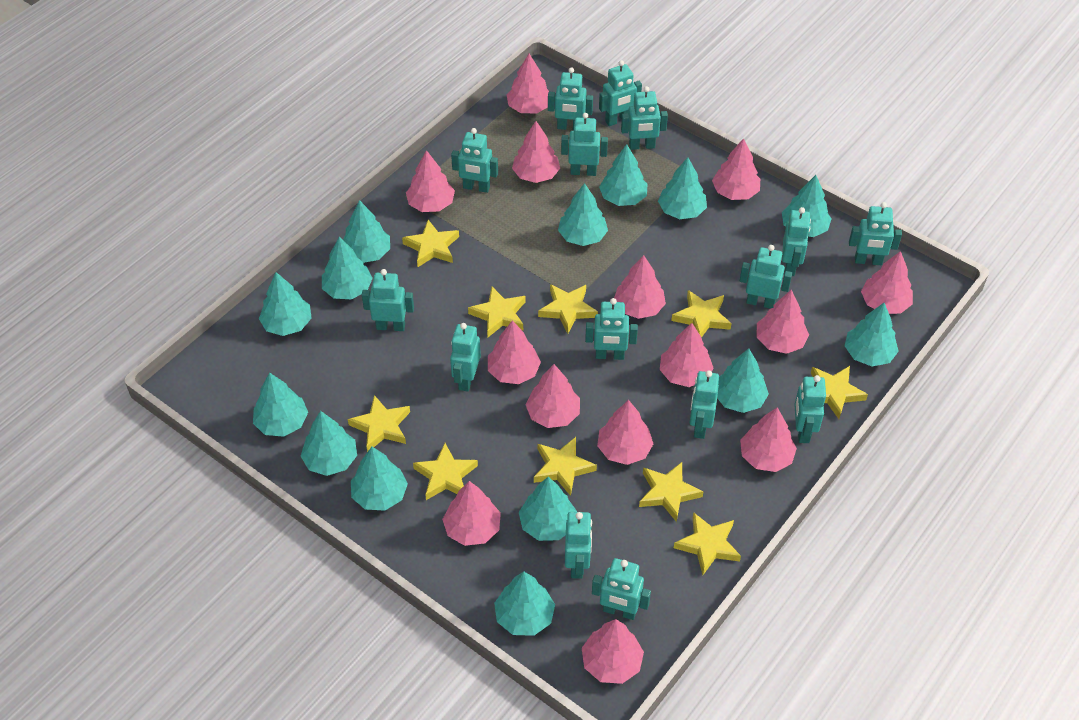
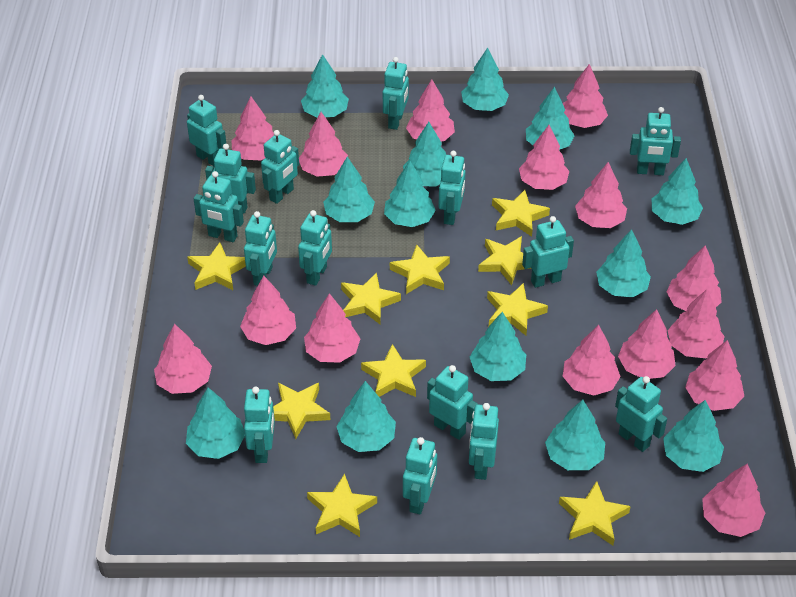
pink tree: [406,150,455,212] [442,481,501,546] [488,320,541,384] [507,54,549,114] [512,121,560,183] [526,364,580,428] [582,619,644,684] [597,400,653,465] [614,255,666,319] [660,323,714,387] [712,138,760,200] [740,407,797,472] [757,289,809,354] [861,251,913,314] = 14 -> [154,324,212,394] [232,96,274,160] [240,276,296,345] [299,112,348,177] [304,293,360,363] [406,79,455,142] [519,125,569,190] [563,64,608,128] [563,325,621,396] [575,162,627,228] [618,309,676,379] [667,245,722,311] [668,289,725,358] [685,340,744,411] [702,464,765,537] = 15
turquoise tree: [253,372,308,437] [259,272,311,336] [301,411,357,476] [322,237,373,300] [343,200,390,263] [351,447,408,511] [494,572,555,636] [519,477,577,541] [558,183,608,246] [599,144,647,206] [658,157,707,219] [717,348,769,413] [782,175,832,237] [845,303,899,366] = 14 -> [186,387,245,459] [301,54,349,118] [323,157,375,222] [336,381,396,452] [384,161,436,227] [403,122,446,187] [461,48,509,111] [470,312,526,381] [526,86,575,150] [545,400,605,470] [596,229,651,297] [652,158,703,225] [663,400,724,472] = 13

